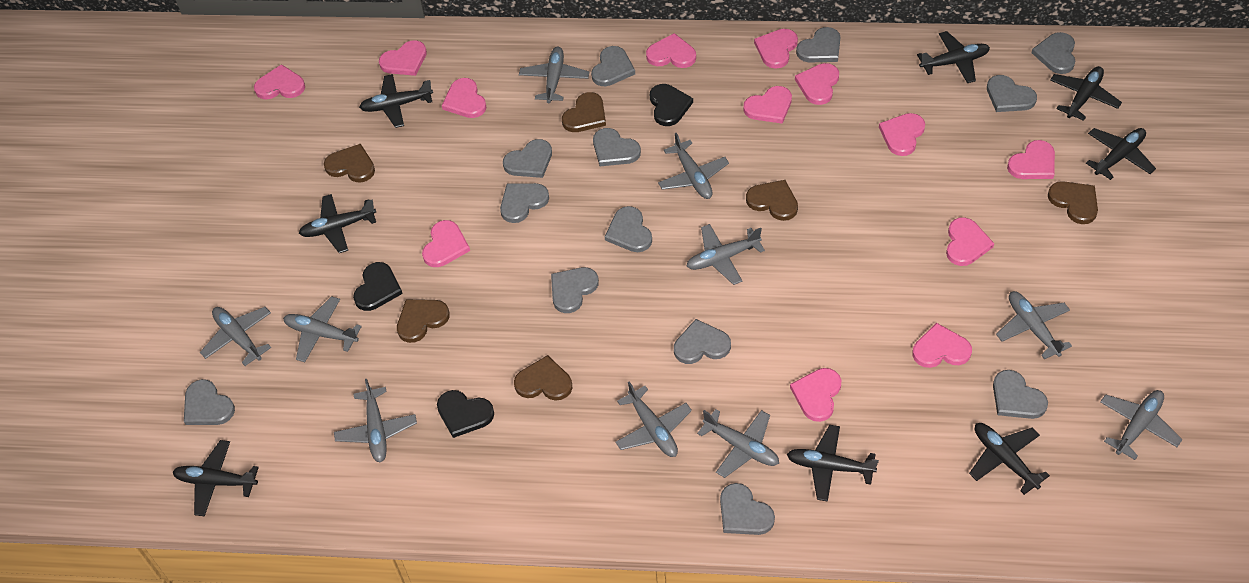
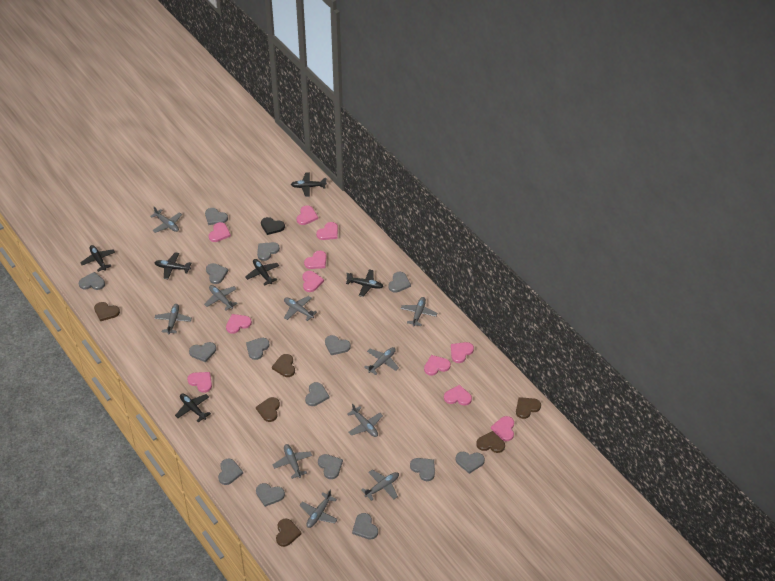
black heart: [353,262,403,311] [437,390,494,438] [650,84,693,126] = 3 -> [261,217,285,235] = 1
black plane: [173,440,259,516] [299,194,376,253] [359,74,433,128] [787,425,879,502] [917,31,990,83] [969,423,1050,495] [1050,66,1122,121] [1086,128,1156,180] = 8 -> [80,245,115,272] [155,252,191,279] [175,394,211,422] [245,259,279,286] [291,172,327,197] [346,269,383,297] = 6
grey heart: [184,379,235,425] [500,183,549,223] [503,139,552,178] [551,267,599,313] [591,46,635,86] [593,128,641,166] [605,206,652,252] [674,319,731,364] [720,483,775,535] [796,27,840,63] [987,75,1037,112] [993,370,1048,419] [1032,32,1075,74] = 13 -> [79,272,105,290] [189,342,216,362] [205,208,228,225] [206,263,228,284] [218,459,243,485] [246,338,270,360] [256,483,285,507] [257,242,280,261] [305,382,329,406] [318,454,343,479] [325,335,351,355] [352,513,378,540] [388,272,411,293] [410,458,435,481] [456,452,485,474] = 15
pink heart: [254,64,305,100] [379,40,427,76] [422,220,470,267] [442,78,486,118] [646,33,696,68] [743,86,792,124] [754,29,798,69] [790,368,841,422] [795,63,839,105] [879,113,925,156] [912,323,972,368] [946,217,994,266] [1007,140,1055,179] = 13 -> [187,372,212,393] [209,222,231,242] [226,314,252,334] [297,205,318,225] [302,271,324,292] [304,251,327,269] [316,222,338,240] [424,355,451,376] [444,385,472,406] [451,342,474,363] [491,416,514,441] = 11

